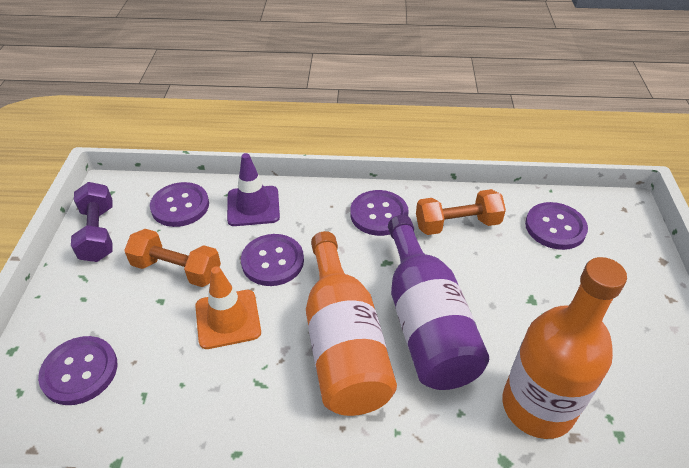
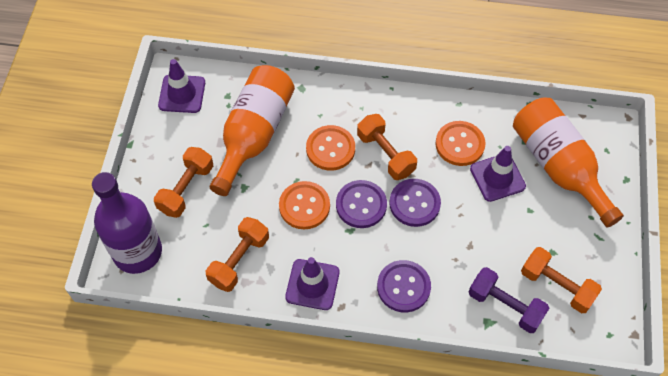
orange button: none = 0 -> [279,181,330,229] [306,125,355,171] [435,121,485,166] = 3
orange dumbbell: [124,229,221,287] [416,189,506,235] = 2 -> [154,147,213,218] [206,217,269,292] [357,114,417,180] [521,247,602,313] = 4
orange traffic cone: [195,266,261,349] = 1 -> none = 0
purple button: [38,336,117,405] [150,182,209,227] [241,234,304,286] [350,190,409,236] [525,202,588,250] = 5 -> [336,180,387,228] [377,260,431,312] [389,179,441,227] = 3
purple traffic cone: [227,153,280,226] = 1 -> [158,59,205,113] [285,257,339,310] [470,146,526,202] = 3

